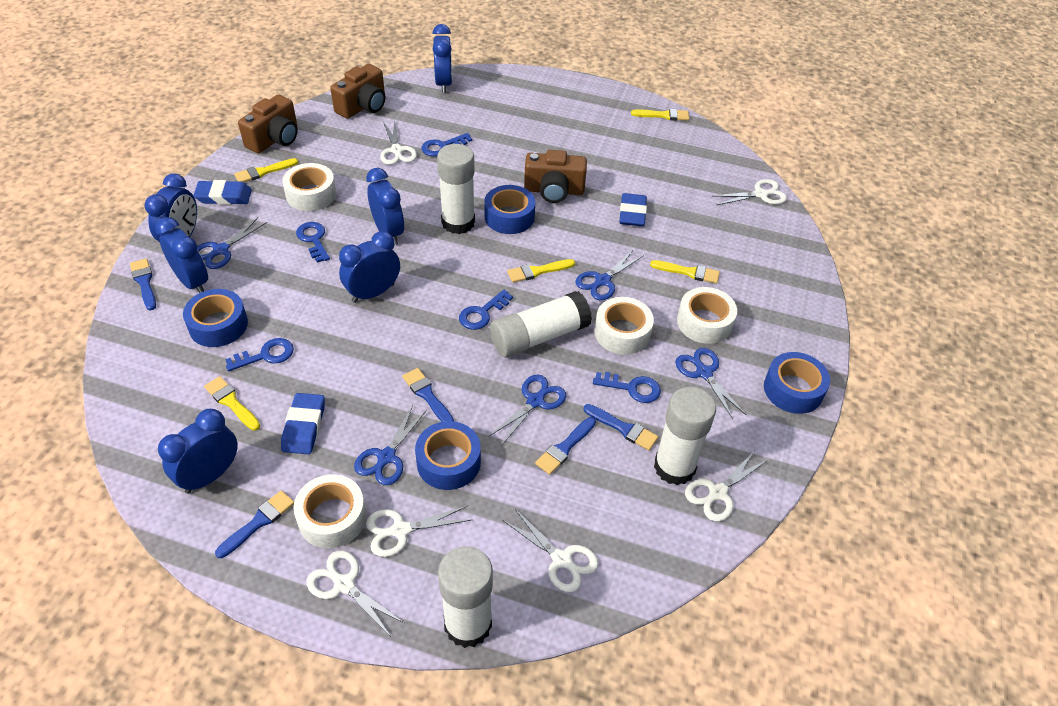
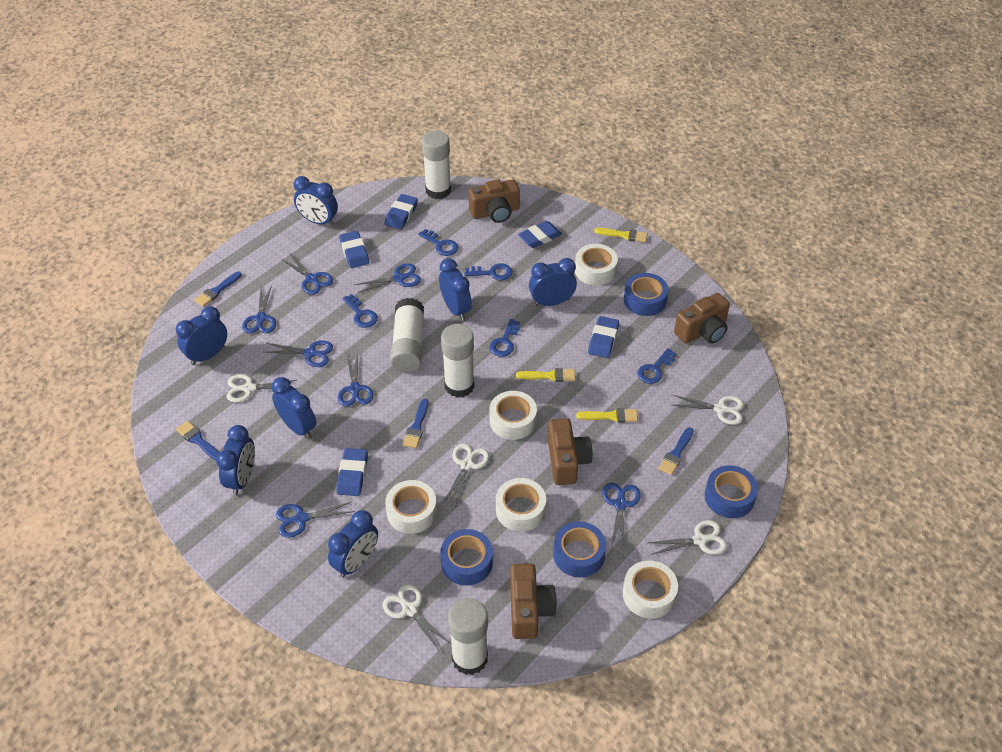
blue brush: [130,258,156,311] [215,490,294,558] [402,368,454,422] [535,417,596,475] [584,404,658,450] = 5 -> [176,421,220,461] [194,272,242,307] [403,399,429,448] [658,427,694,475] = 4
blue clock: [144,173,197,242] [155,217,208,293] [158,409,238,493] [339,231,400,303] [366,168,404,245] [432,24,452,93] = 6 -> [176,306,227,365] [216,425,255,495] [271,377,316,439] [294,176,338,226] [328,510,378,578] [439,258,472,321] [529,258,577,306] = 7
blue eraser: [193,180,252,205] [281,393,325,454] [619,193,647,226] = 3 -> [336,448,368,496] [339,231,369,268] [384,194,418,229] [518,221,562,248] [588,316,619,358] = 5
blue scissors: [197,218,267,269] [354,405,427,485] [489,375,566,445] [575,250,644,300] [675,348,746,419] = 5 -> [242,285,276,334] [265,340,333,367] [276,501,355,538] [281,254,333,295] [338,353,373,407] [354,263,421,293] [602,483,641,550] = 7
brown camera: [238,95,298,153] [330,64,385,119] [524,150,587,203] = 3 -> [469,179,520,223] [510,563,557,639] [548,418,592,485] [674,293,730,344] = 4
white scissors: [307,550,404,635] [366,506,471,557] [380,121,417,165] [504,509,598,592] [685,450,769,522] [714,179,787,205] = 6 -> [227,374,298,402] [383,584,451,652] [443,443,489,505] [648,520,727,555] [673,395,744,425] = 5
white tape: [282,163,336,211] [293,474,366,548] [595,297,654,355] [677,287,737,344] = 4 -> [385,480,437,534] [490,391,537,440] [496,478,546,532] [575,244,618,286] [623,560,678,619] = 5
yellow brush: [204,376,260,431] [234,158,298,182] [507,259,575,283] [631,109,689,121] [650,260,720,284] = 5 -> [516,368,576,382] [576,408,638,422] [594,228,648,243] = 3

